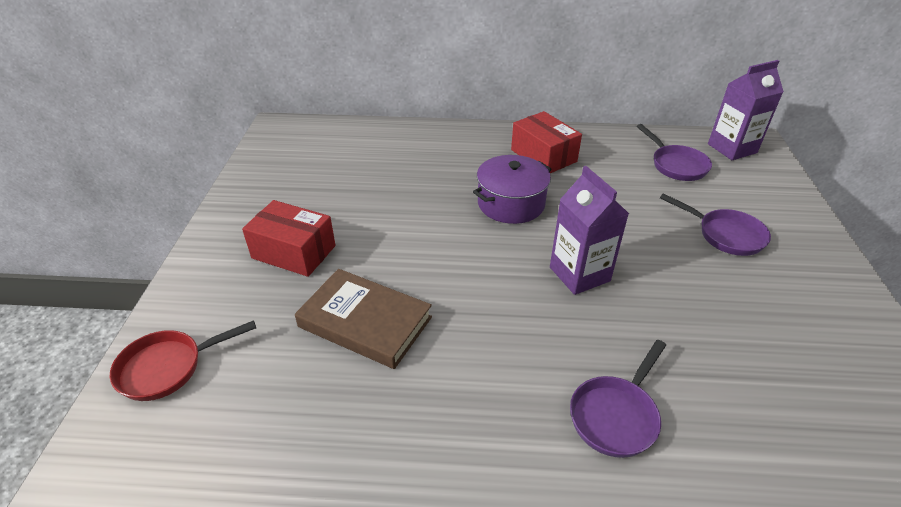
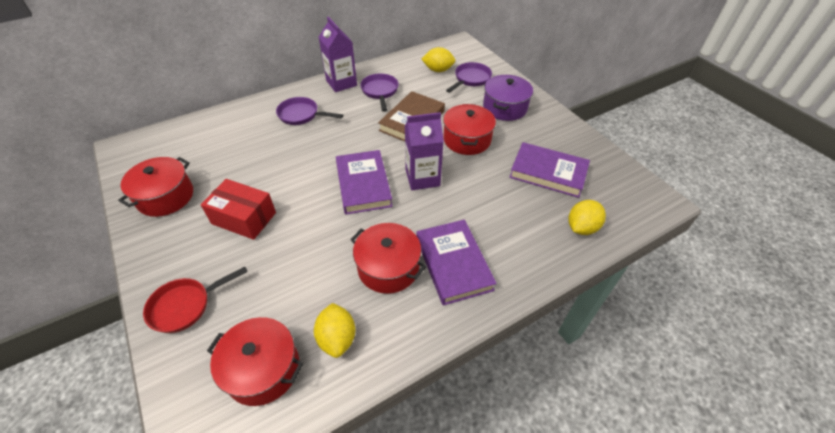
purple book: none = 0 -> [336,150,393,215] [416,220,497,306] [509,142,590,198] = 3
red box: [242,200,336,277] [511,111,582,173] = 2 -> [201,179,276,240] = 1
red pot: none = 0 -> [118,157,193,217] [207,317,303,406] [350,223,426,294] [443,104,496,155] = 4
yellow lemon: none = 0 -> [314,303,355,358] [422,47,455,72] [568,200,606,235] = 3

